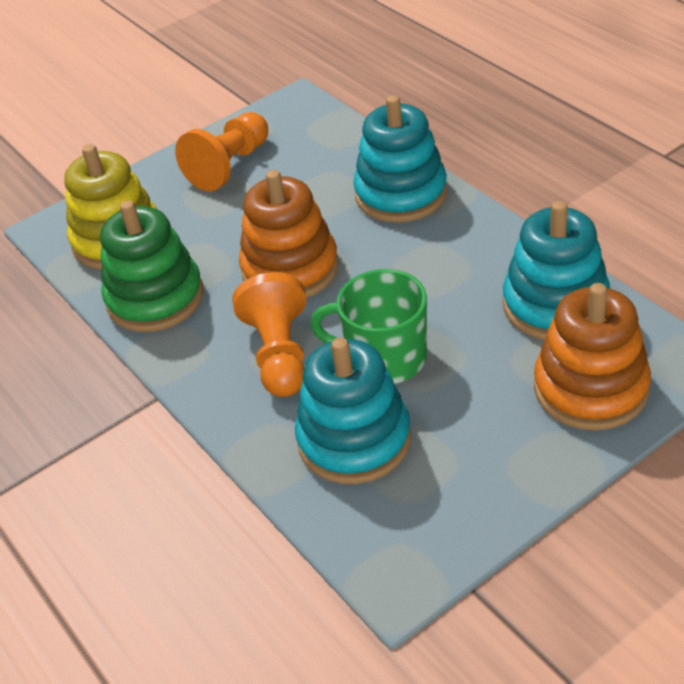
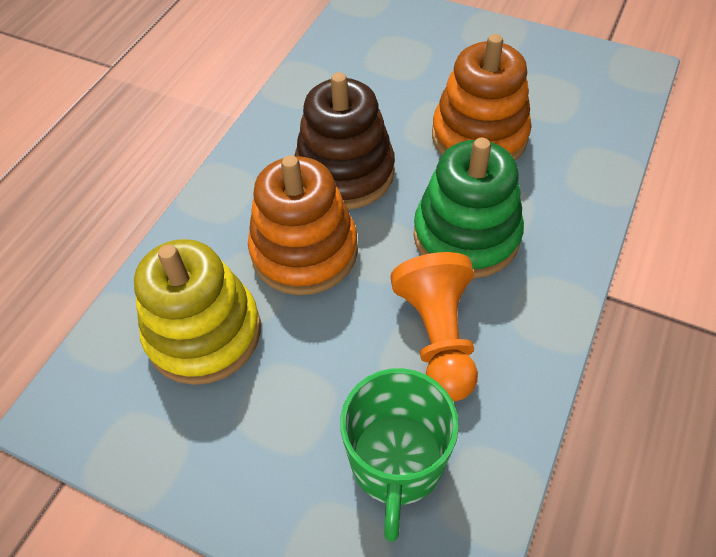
brown stacking toy: none = 0 -> [294,72,395,209] = 1
orange pawn: [175,112,268,191] [232,272,307,397] = 2 -> [390,252,478,401] = 1
turquoise stacking toy: [295,337,411,484] [353,95,447,223] [503,201,610,340] = 3 -> none = 0

